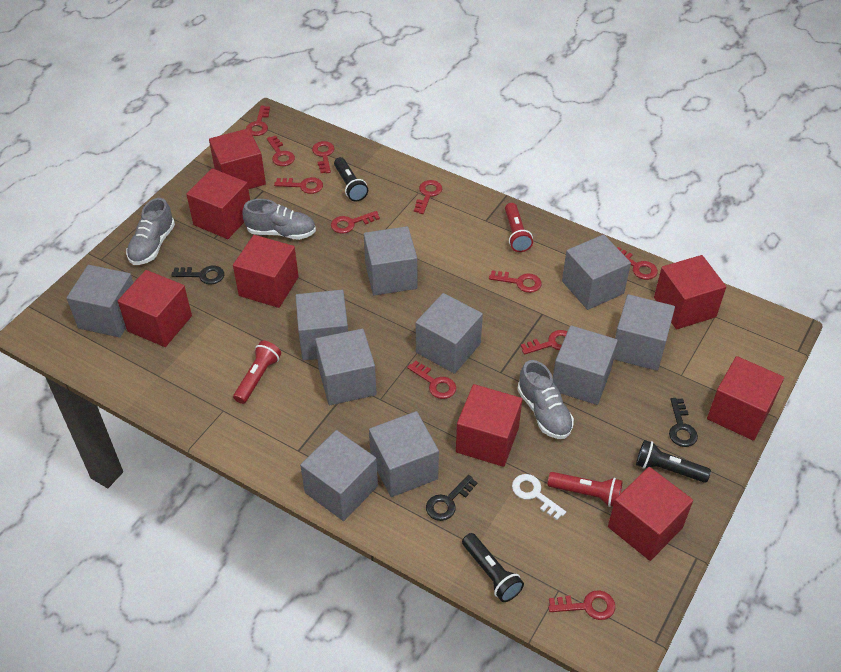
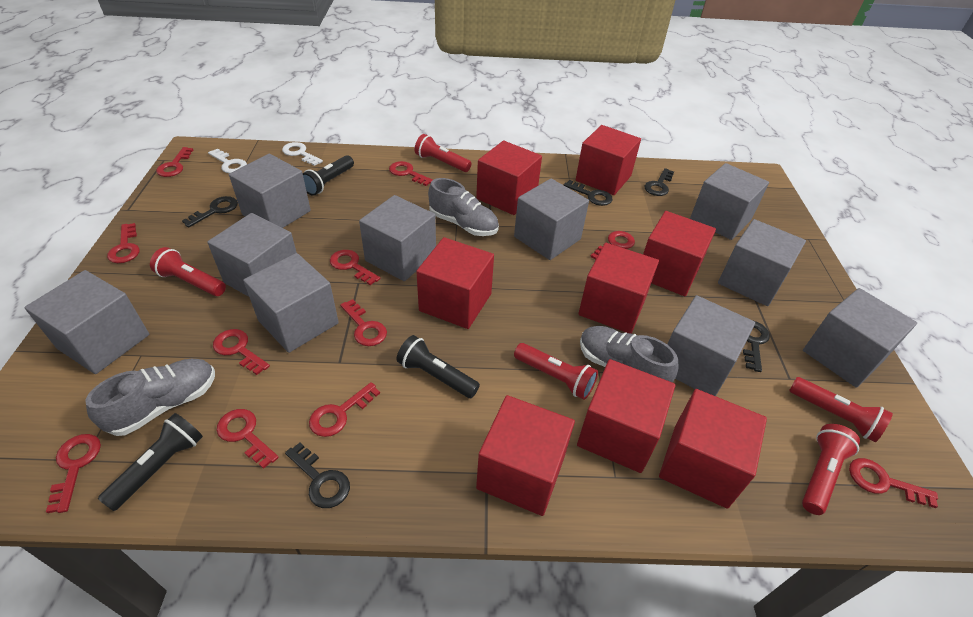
black key: [171,266,224,284] [426,475,477,521] [669,398,698,447] = 3 -> [182,196,238,228] [285,442,350,508] [564,180,613,206] [645,168,674,196] [743,321,770,372] = 5
red flashlight: [233,341,281,404] [505,203,533,252] [548,472,623,507] = 3 -> [150,247,226,296] [414,134,472,172] [514,343,598,400] [789,377,893,443] [802,424,860,515] = 5
white key: [512,474,566,520] = 1 -> [208,149,247,174] [282,142,323,166] = 2

